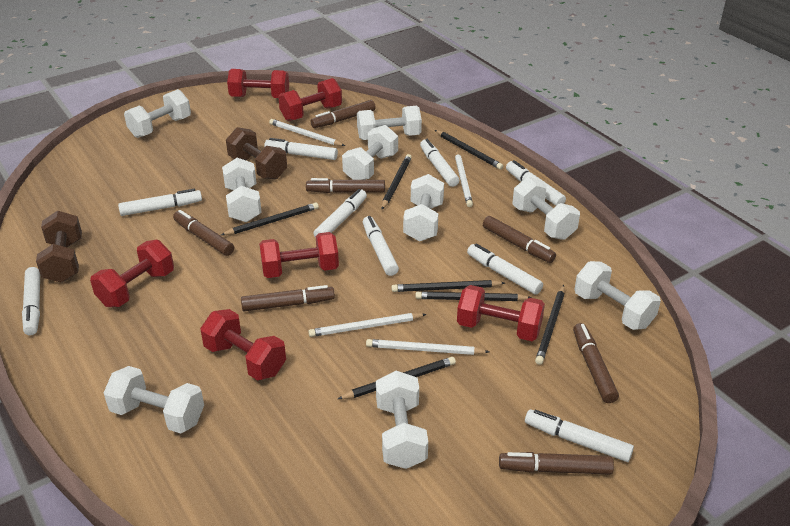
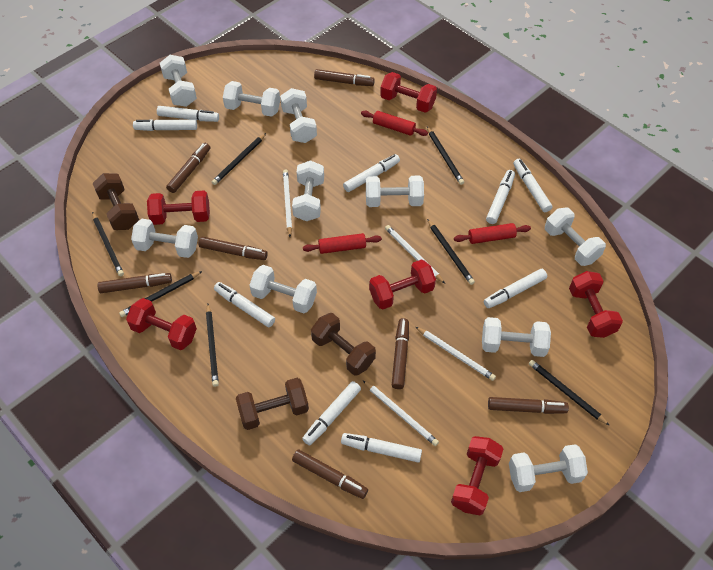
brown dumbbell: [36,211,82,283] [226,127,287,180] = 2 -> [92,173,139,230] [236,378,309,430] [311,313,376,376] = 3
red rolling pin: none = 0 -> [303,233,382,254] [361,111,428,136] [454,223,531,244] = 3
white dumbbell: [104,366,204,433] [124,89,191,138] [222,158,262,222] [342,125,398,180] [357,106,422,140] [376,371,428,469] [403,174,444,242] [512,177,580,240] [575,261,661,330] = 9 -> [131,219,198,258] [160,55,197,107] [223,81,280,117] [249,265,317,313] [280,88,317,143] [292,160,324,221] [366,176,424,207] [482,317,551,357] [509,444,588,492] [545,208,606,266] = 10

